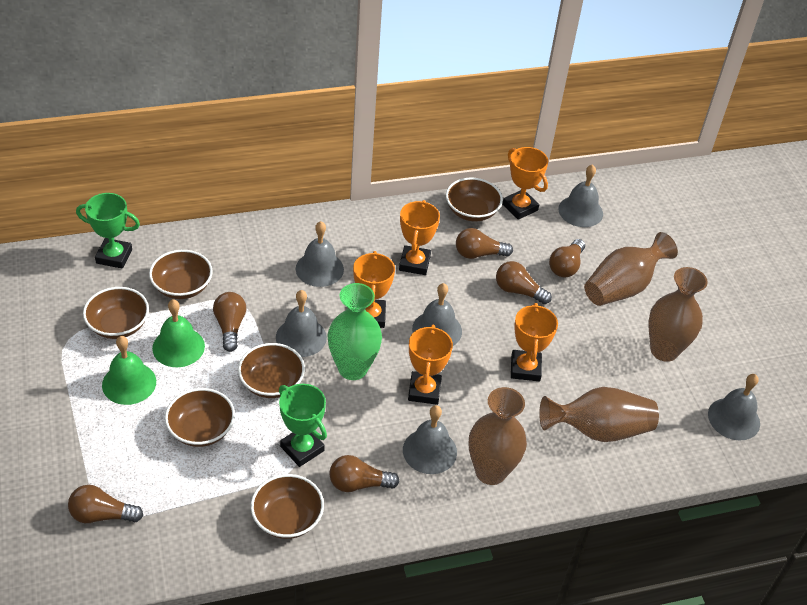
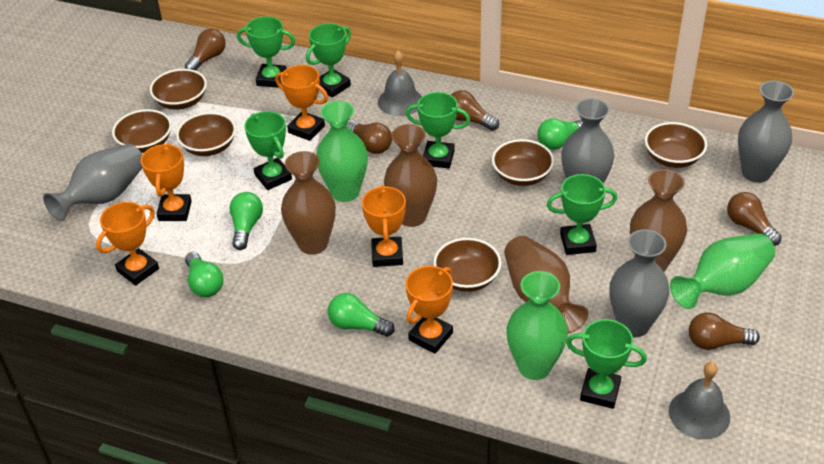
brown light bulb: [68,485,143,523] [213,292,246,352] [329,455,400,492] [456,228,513,259] [496,261,552,304] [549,239,585,278] = 6 -> [185,29,226,71] [347,121,392,154] [451,90,499,131] [689,312,760,350] [727,192,782,246] = 5
green bell: [102,336,156,405] [152,299,205,367] = 2 -> none = 0
green light bulb: none = 0 -> [185,252,223,297] [229,192,263,250] [328,293,395,337] [537,118,583,150] = 4
green trophy: [76,193,140,269] [279,384,327,467] = 2 -> [237,16,295,88] [244,111,292,190] [306,23,351,97] [406,92,470,168] [547,174,617,255] [566,319,647,409] = 6
green vase: [327,283,382,380] = 1 -> [316,101,368,202] [507,271,568,380] [670,233,775,309] = 3
grey bell: [276,290,327,357] [296,221,344,287] [403,405,457,474] [412,283,462,346] [558,164,603,227] [708,374,760,440] = 6 -> [378,50,422,116] [669,362,730,439] = 2
grey vase: none = 0 -> [43,144,142,221] [561,98,614,184] [610,229,670,337] [738,80,794,183] = 4

